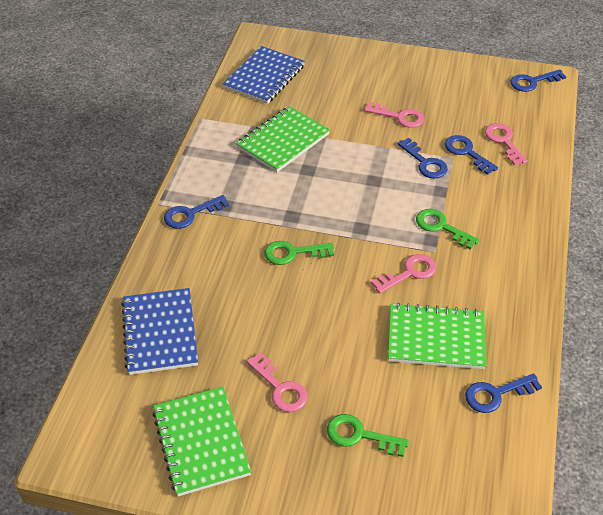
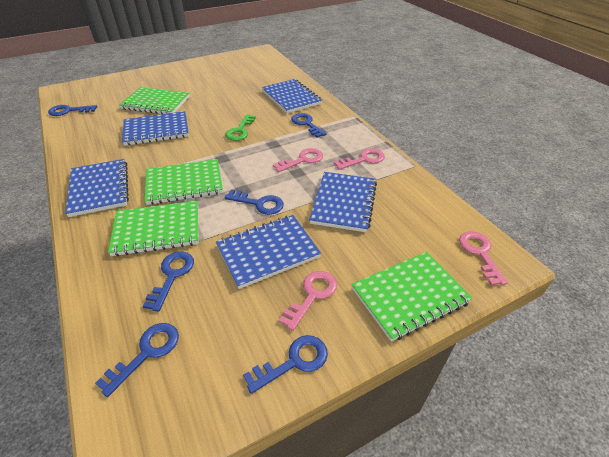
blue key: [164,195,229,229] [397,138,448,178] [445,135,498,175] [465,373,542,413] [511,69,566,92] = 5 -> [48,105,97,116] [95,323,179,397] [143,251,194,312] [225,189,284,215] [243,335,328,394] [291,113,326,138] = 6
blue notebook: [121,288,198,375] [223,46,305,104] = 2 -> [65,159,129,217] [122,111,189,146] [216,215,321,289] [262,79,322,113] [309,172,377,232] = 5
green key: [265,241,334,265] [327,414,409,457] [416,209,479,250] = 3 -> [225,114,256,141] = 1
green notebook: [152,387,251,496] [236,106,330,172] [388,303,486,369] = 3 -> [108,201,199,257] [119,87,190,114] [145,159,223,205] [351,252,473,342] = 4

